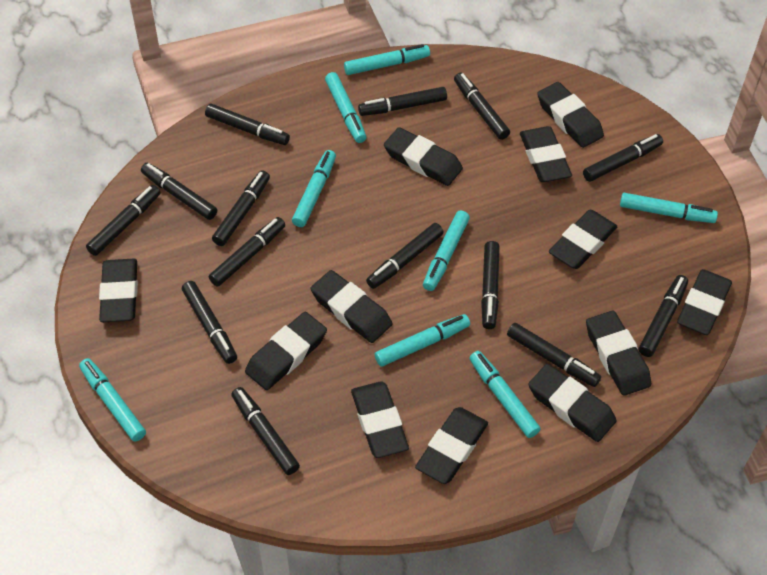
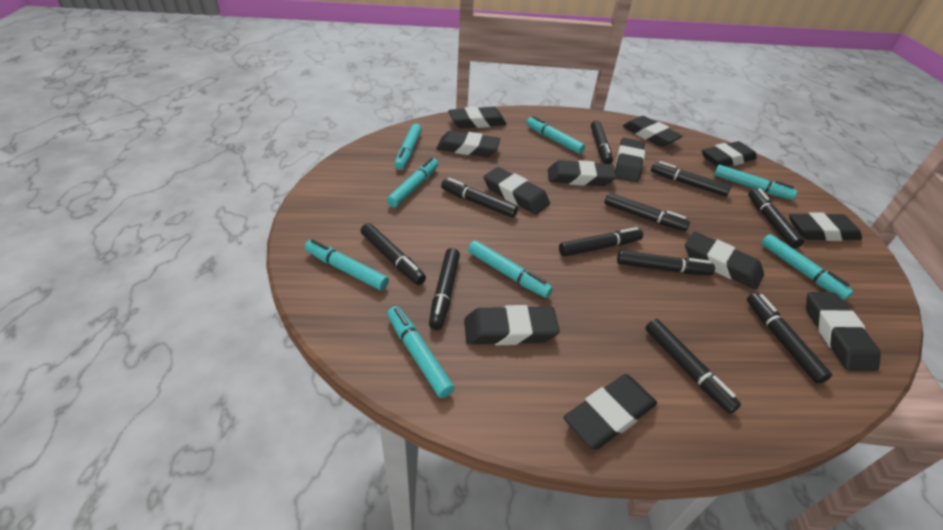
black marker: [86,185,160,256] [141,163,217,220] [182,281,237,364] [205,104,290,145] [209,217,285,287] [212,170,270,246] [231,387,300,475] [358,87,447,116] [366,223,444,289] [454,72,510,140] [481,241,500,329] [507,323,601,387] [583,134,663,182] [639,275,688,357] = 14 -> [361,223,426,285] [429,248,460,330] [441,178,518,218] [559,227,643,257] [591,121,613,164] [604,193,690,231] [617,250,715,276] [645,319,741,414] [651,161,731,196] [747,293,832,384] [748,188,804,249] = 11

